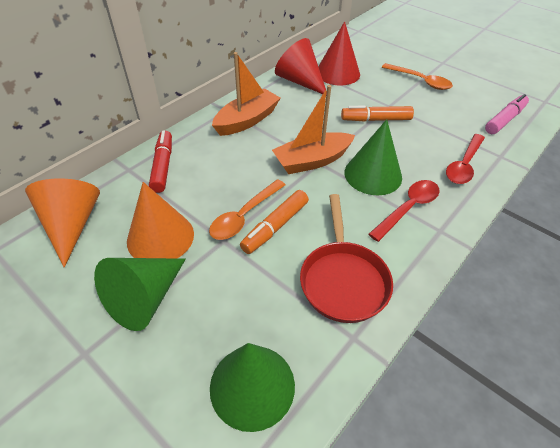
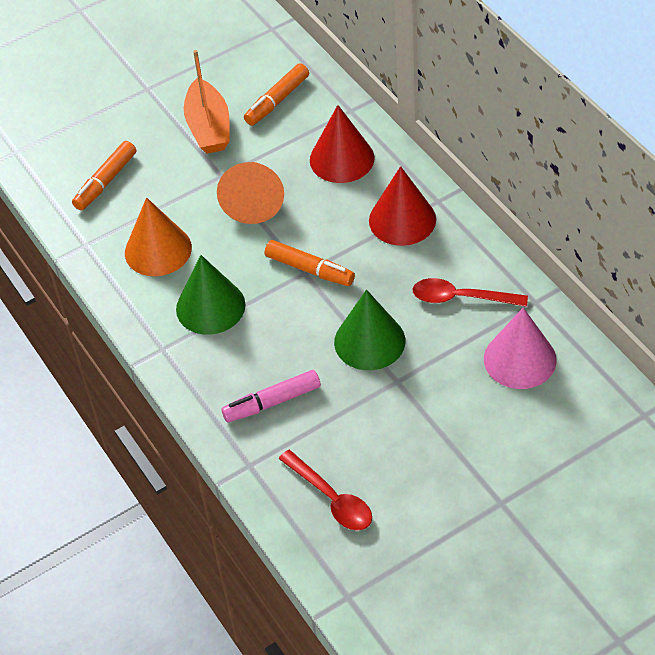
green cone: [94,258,186,331] [210,343,295,432] [345,119,402,195] = 3 -> [176,255,245,335] [334,290,405,370] = 2
orange boat: [212,52,280,136] [272,85,355,174] = 2 -> [184,50,230,154] = 1
orange marker: [240,190,309,254] [341,106,414,122] = 2 -> [72,141,136,210] [244,63,309,126] [265,240,355,286] = 3
orange spoon: [209,179,285,240] [382,63,453,90] = 2 -> none = 0
pink cone: none = 0 -> [484,308,557,389] = 1
red marker: [149,130,172,193] = 1 -> none = 0
red pan: [300,194,393,323] = 1 -> none = 0

